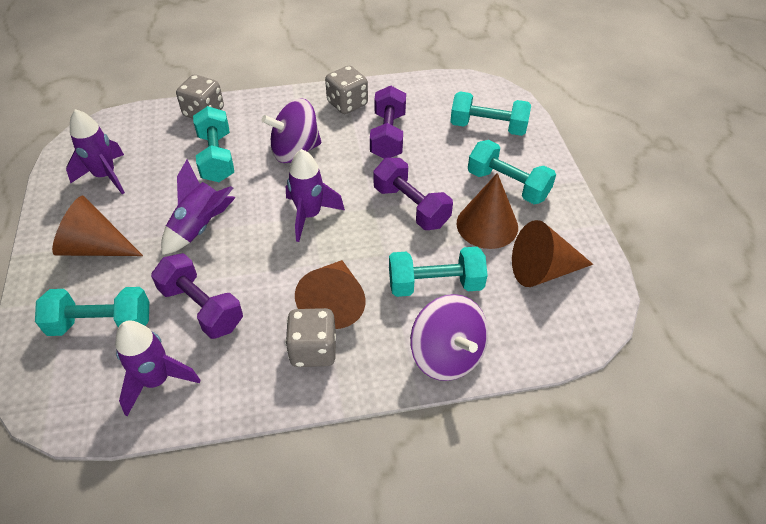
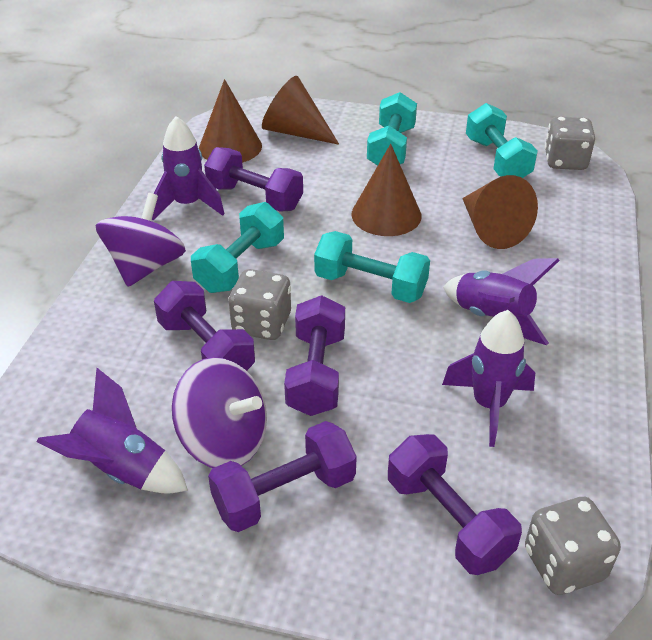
purple dumbbell: [151,253,243,339] [370,86,406,158] [373,158,453,230] = 3 -> [154,281,255,371] [204,147,303,212] [208,421,357,532] [284,295,345,416] [388,434,522,575] = 5
turquoise dumbbell: [35,287,149,336] [193,106,234,182] [389,247,488,297] [450,92,531,136] [468,140,556,204] = 5 -> [191,202,284,293] [314,231,430,303] [367,92,417,166] [466,103,538,178] = 4

